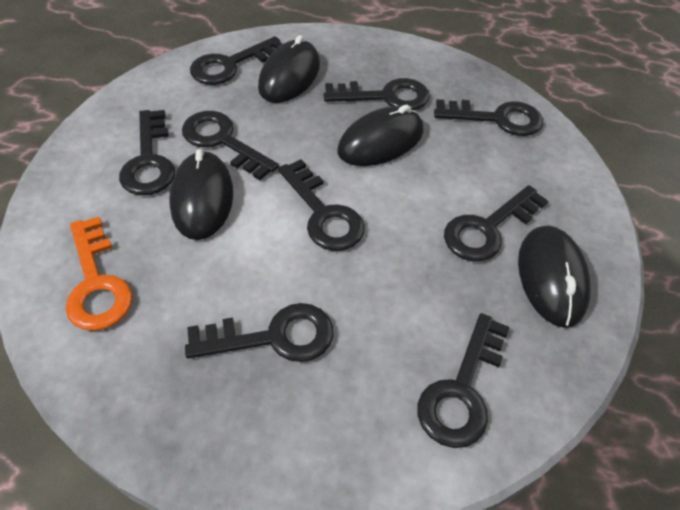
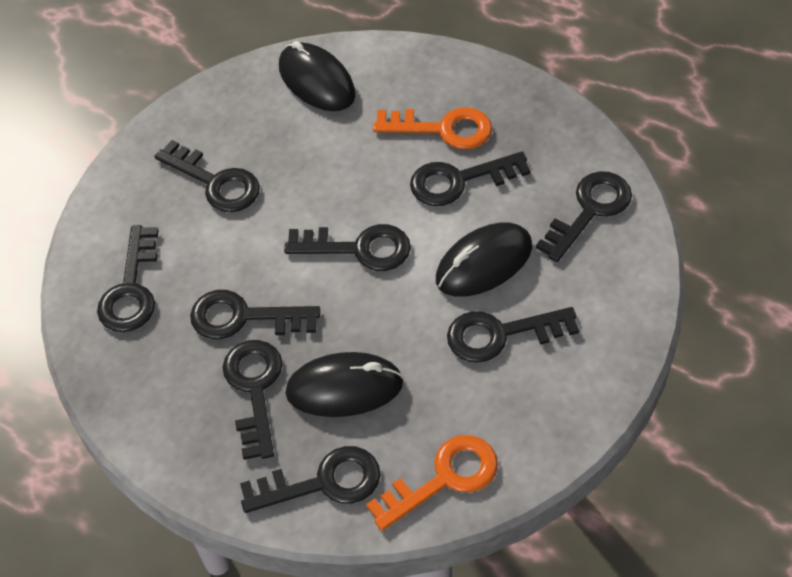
black mouse: [169,149,233,240] [258,35,320,103] [337,105,423,166] [518,225,591,328] = 4 -> [279,41,355,111] [285,352,404,417] [436,223,532,297] = 3
orange key: [66,217,133,331] = 1 -> [366,435,498,531] [373,108,492,149] = 2

